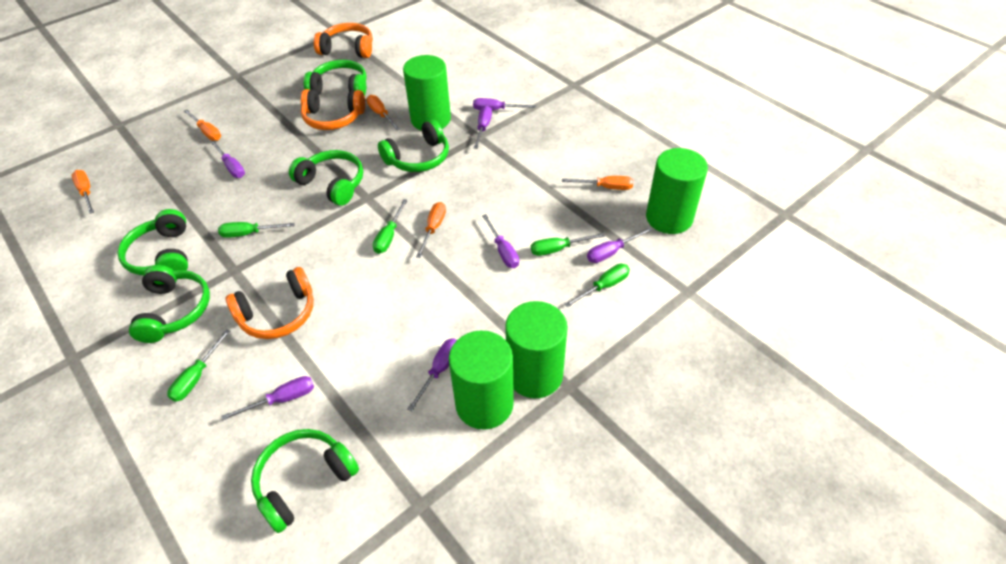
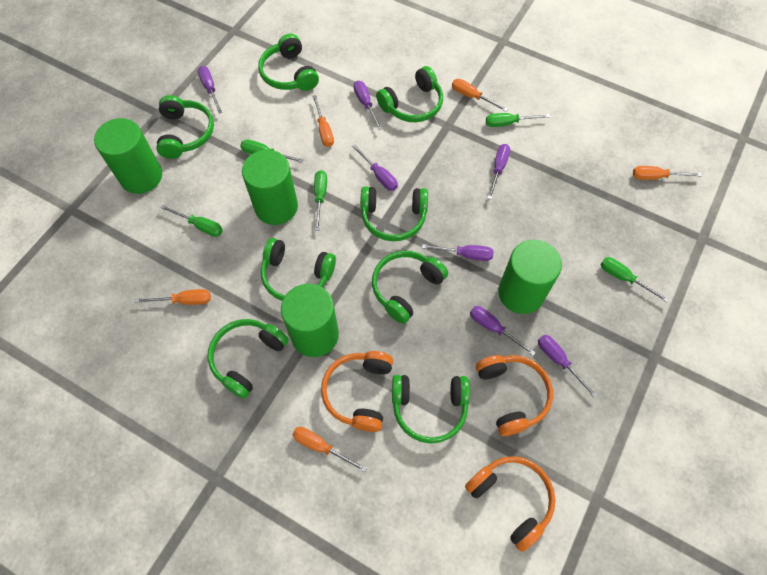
green headphones: [117,209,188,275] [129,265,210,343] [251,429,359,533] [289,150,363,206] [304,60,367,96] [378,119,449,172] = 6 -> [156,95,214,159] [208,319,289,399] [258,34,319,91] [261,238,336,301] [360,186,428,241] [372,251,448,324] [376,66,443,122] [392,375,470,444] = 8

